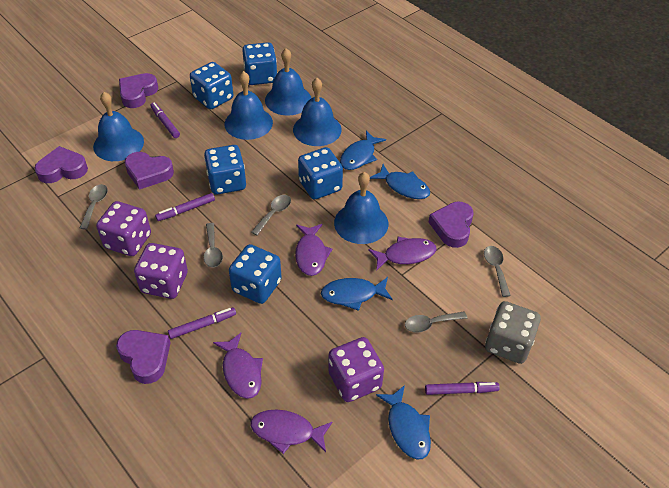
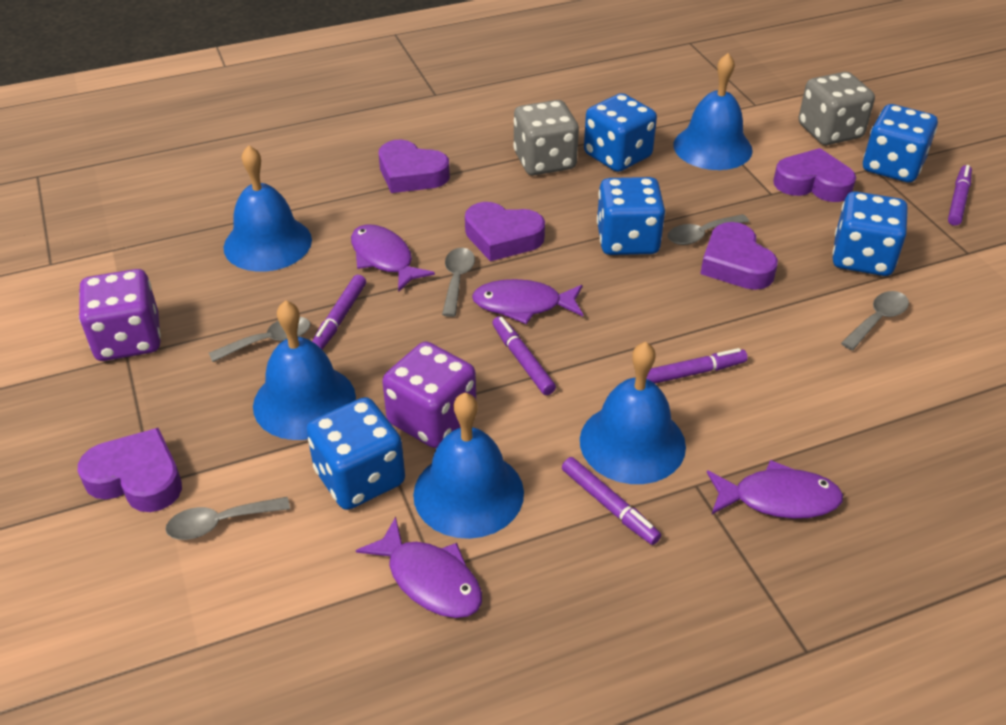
blue fish: [321,277,393,311] [340,131,386,170] [370,164,430,199] [376,385,431,459] = 4 -> none = 0
grey dice: [485,301,541,364] = 1 -> [513,100,579,175] [798,72,875,145] = 2
purple dice: [96,201,151,256] [134,243,188,299] [328,337,384,402] = 3 -> [79,269,161,361] [382,342,476,448] = 2
purple marker: [150,103,180,138] [155,193,215,221] [168,307,236,339] [425,382,500,395] = 4 -> [312,275,366,350] [492,316,556,395] [562,457,661,545] [646,348,748,384] [948,165,972,226] = 5

